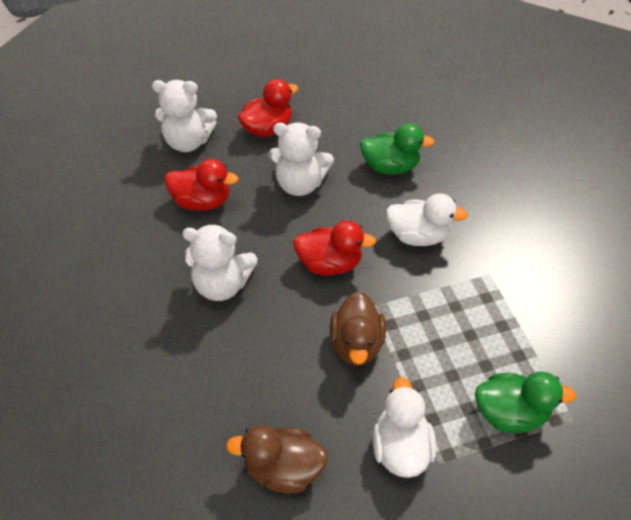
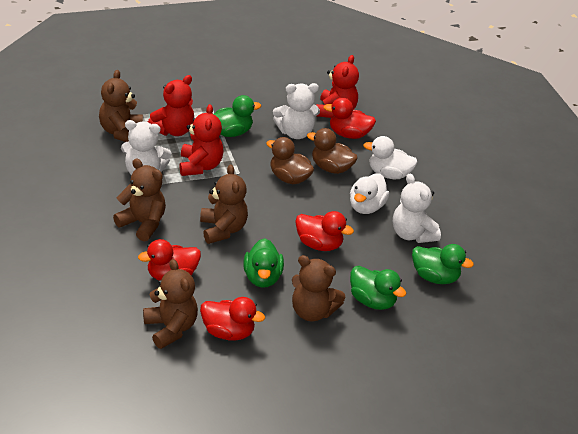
brown teddy bear: none = 0 -> [99,70,143,142] [113,159,166,241] [143,259,198,349] [200,165,248,244] [292,255,345,322] = 5
green duck: [360,123,435,175] [475,372,576,433] = 2 -> [214,95,261,137] [243,238,284,288] [350,266,407,310] [412,244,474,284] = 4
red duck: [165,159,239,211] [238,79,298,137] [293,220,376,275] = 3 -> [138,239,201,281] [200,297,265,341] [295,211,354,251] [323,97,376,139] = 4
red teddy bear: none = 0 -> [148,75,194,136] [179,104,224,176] [316,55,359,118] = 3

